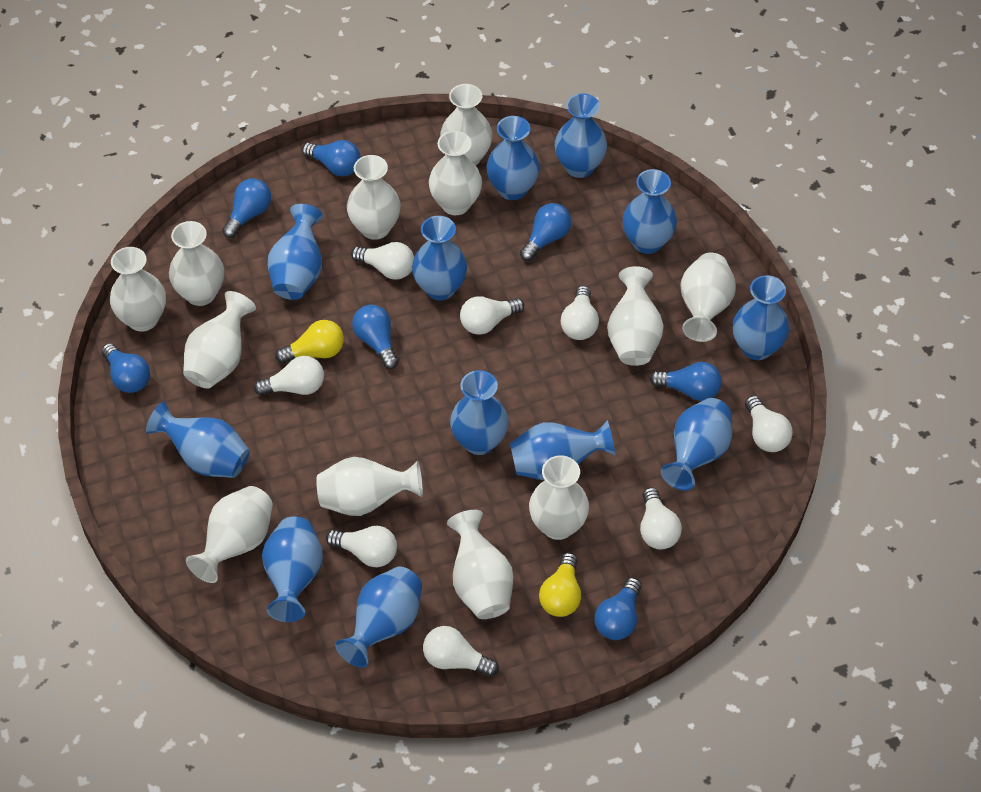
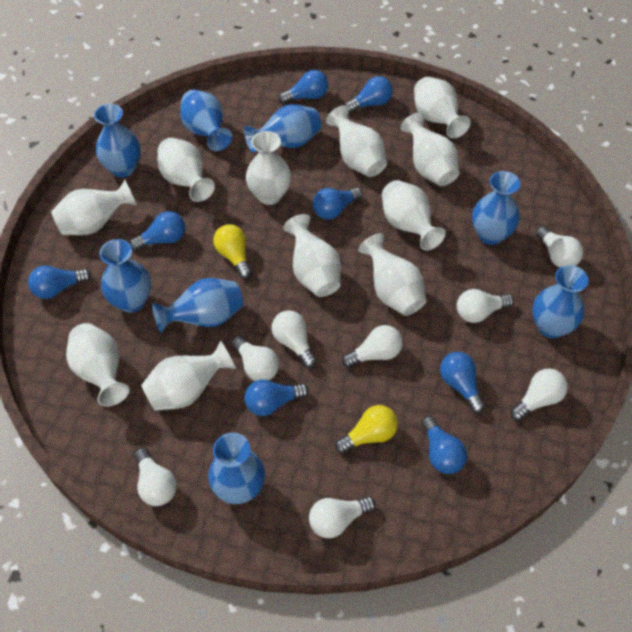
blue light bulb: [101,343,150,393] [222,178,271,238] [302,140,361,176] [352,305,399,369] [520,203,571,261] [595,577,642,640] [650,362,722,401] = 7 -> [28,266,91,299] [129,211,185,251] [244,380,309,416] [279,70,328,104] [313,188,362,220] [345,76,393,113] [421,416,467,474] [440,352,485,414] = 8
blue vase: [146,402,250,478] [262,517,323,622] [267,204,323,300] [335,567,422,668] [412,216,467,300] [450,370,509,455] [487,116,540,200] [510,420,615,480] [555,93,607,178] [623,169,677,254] [661,398,732,491] [733,275,789,360] = 12 -> [94,104,141,178] [99,239,151,313] [152,278,243,333] [180,89,232,151] [208,433,265,504] [244,104,321,153] [472,171,521,245] [532,265,589,338] = 8
white vase: [110,247,166,332] [169,221,224,306] [183,291,256,389] [186,486,273,583] [316,457,423,516] [347,155,401,240] [429,131,482,215] [440,84,493,165] [447,510,514,619] [529,455,589,540] [607,266,664,366] [680,253,736,342] = 12 -> [51,180,137,235] [66,323,129,407] [141,341,236,411] [158,138,215,202] [246,131,291,205] [283,214,341,297] [326,105,387,177] [358,233,426,316] [382,180,446,251] [400,112,459,186] [414,77,470,139] = 11

